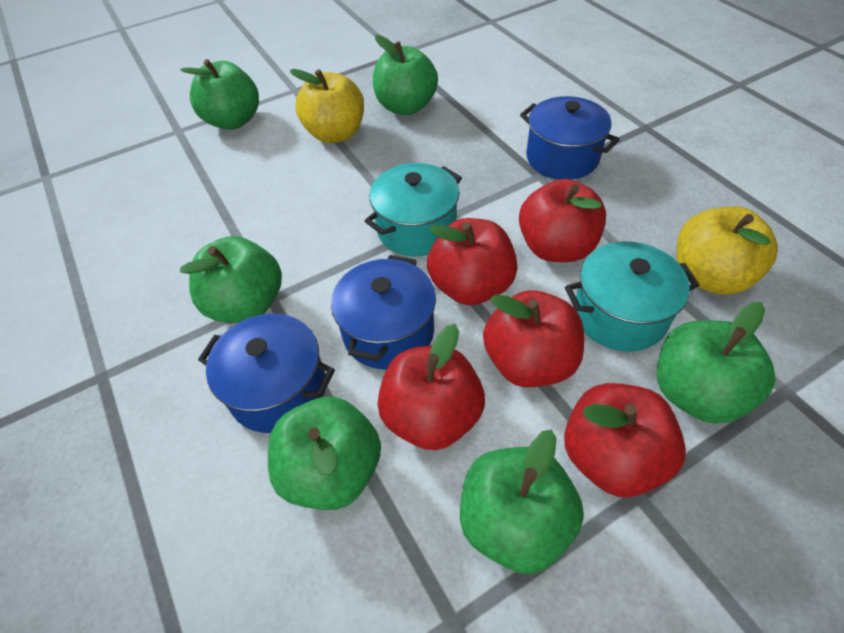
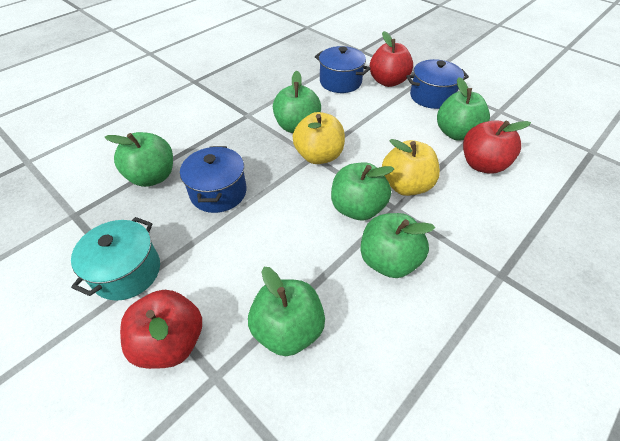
red apple: [378,324,485,450] [427,218,518,305] [483,290,584,387] [519,179,606,262] [564,383,686,497] = 5 -> [120,290,202,369] [370,31,413,87] [463,120,531,174] = 3
turquoise pot: [365,163,462,257] [565,241,699,352] = 2 -> [71,217,160,301] = 1

